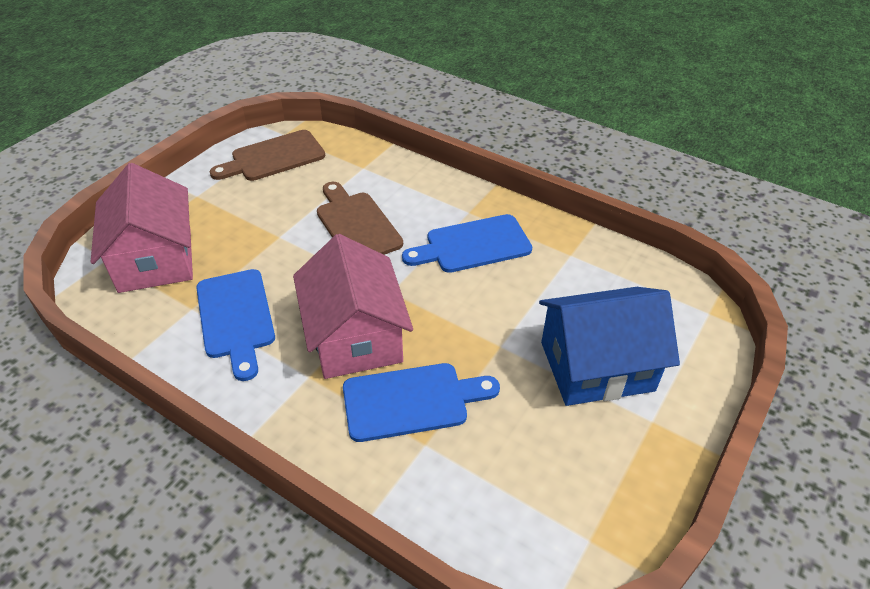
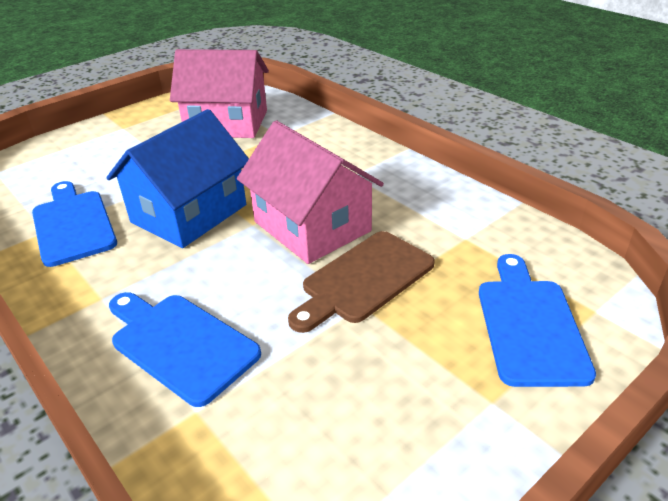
brown cutting board: [210,130,325,181] [317,182,403,255] = 2 -> [288,231,435,333] = 1

